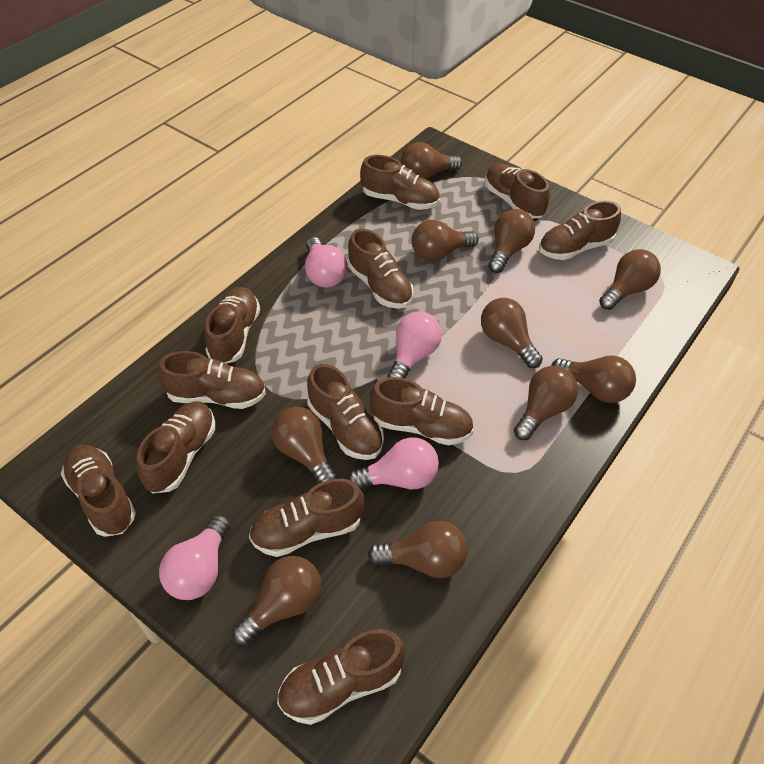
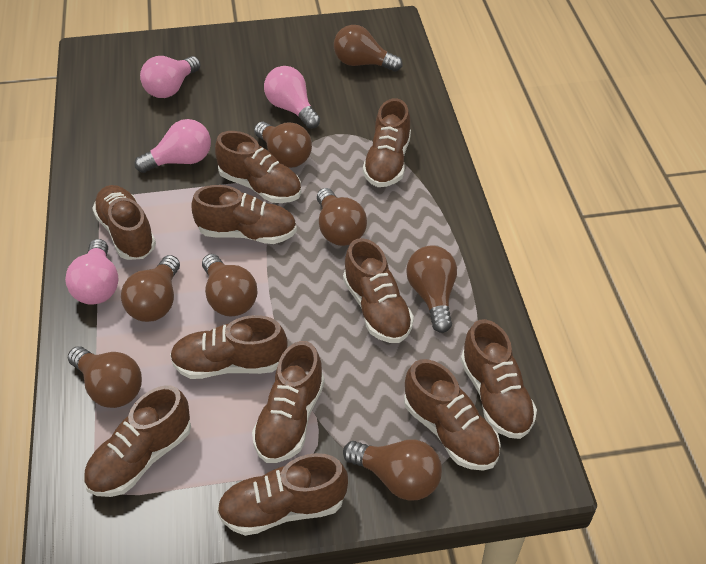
brown light bulb: [232,556,321,646] [271,407,337,483] [368,521,467,578] [401,142,462,179] [412,220,479,261] [481,298,543,368] [488,209,535,273] [514,366,578,440] [551,356,636,403] [599,249,661,310] = 10 -> [68,346,142,408] [121,255,180,322] [202,254,257,317] [254,122,312,168] [317,188,367,246] [334,25,402,72] [343,439,442,501] [406,246,457,333] = 8
brown shoe: [61,445,136,537] [136,401,215,493] [158,351,266,409] [205,287,260,364] [249,479,364,557] [277,629,406,725] [307,364,384,460] [348,229,413,309] [360,155,440,210] [370,377,474,445] [485,164,550,219] [539,201,621,260] = 12 -> [83,385,191,497] [92,185,156,260] [170,315,287,379] [192,185,297,244] [215,131,301,203] [217,453,348,536] [252,341,325,463] [343,238,414,343] [363,98,411,187] [404,359,501,471] [461,319,537,439] = 11

